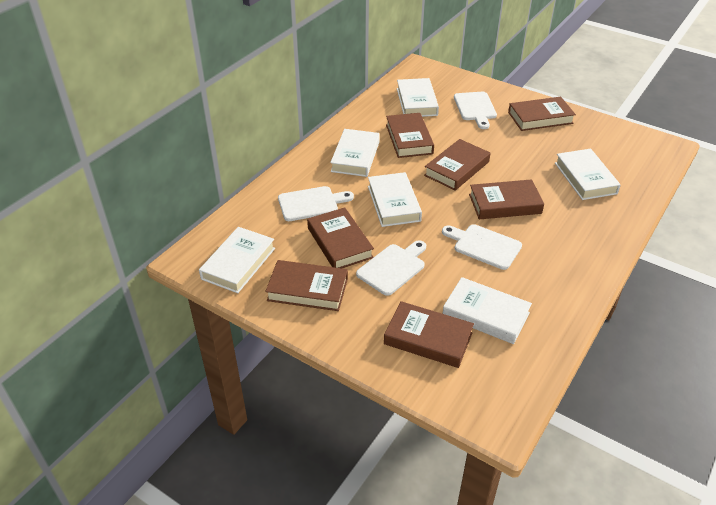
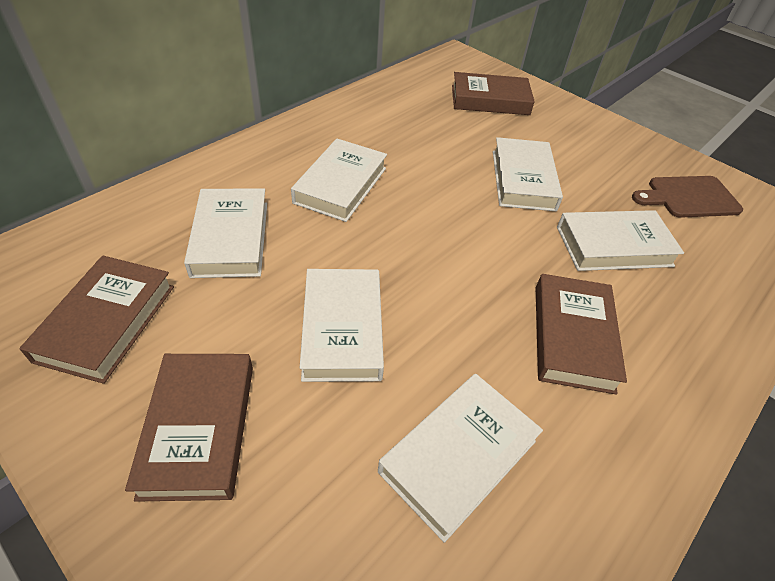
brown book: [265,260,348,311] [307,207,374,268] [384,301,474,368] [386,113,434,158] [424,139,490,190] [469,179,544,219] [508,97,576,131] = 7 -> [19,256,174,384] [125,354,253,502] [452,72,535,115] [536,274,627,395] = 4
brown cutting board: none = 0 -> [632,176,743,218] = 1
white cutting board: [278,186,354,221] [356,240,426,296] [442,224,522,270] [454,92,497,129] = 4 -> none = 0

